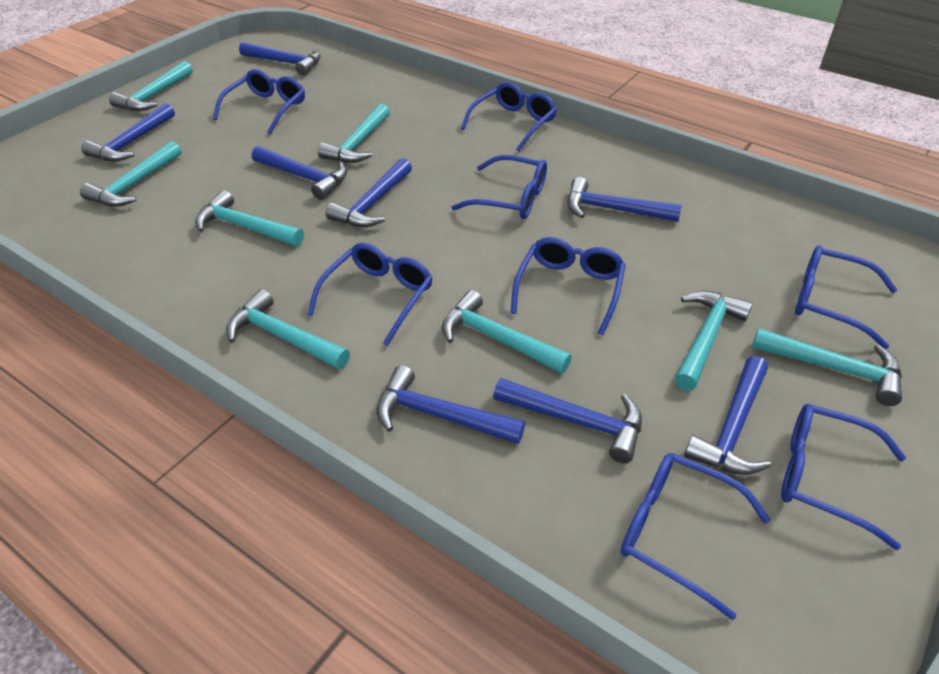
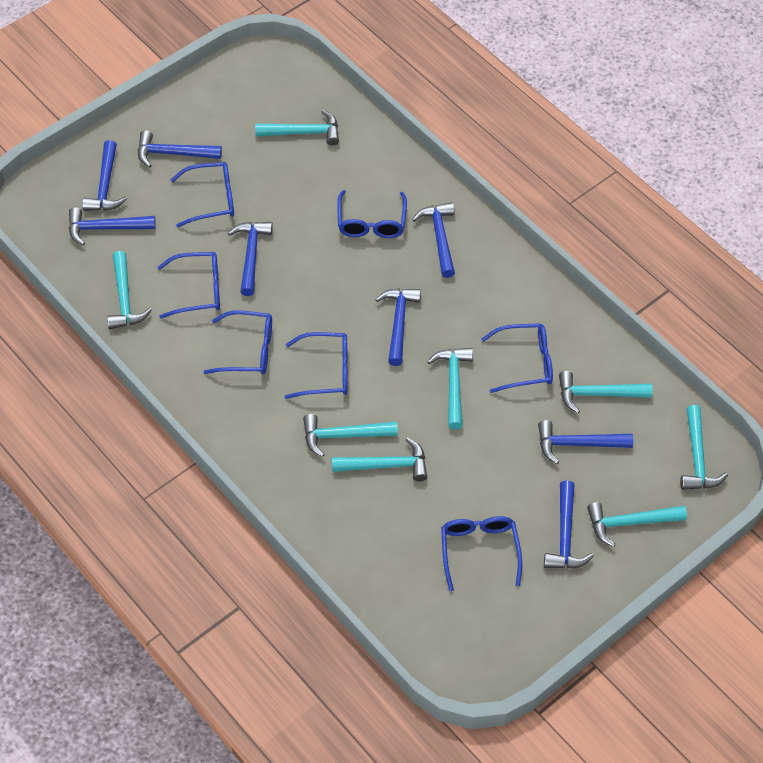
blue glasses: [213,69,305,134] [307,243,433,346] [451,155,547,219] [461,82,557,151] [511,237,626,335] [620,453,771,620] [781,404,906,550] [795,245,897,349] = 8 -> [158,252,220,319] [170,162,234,228] [204,311,272,374] [285,332,347,399] [337,190,407,238] [441,516,522,591] [481,323,553,393] = 7

